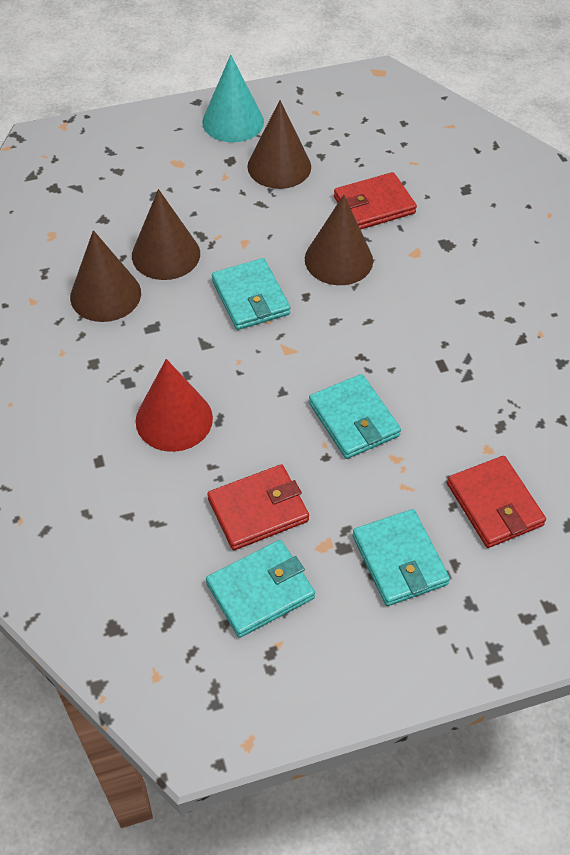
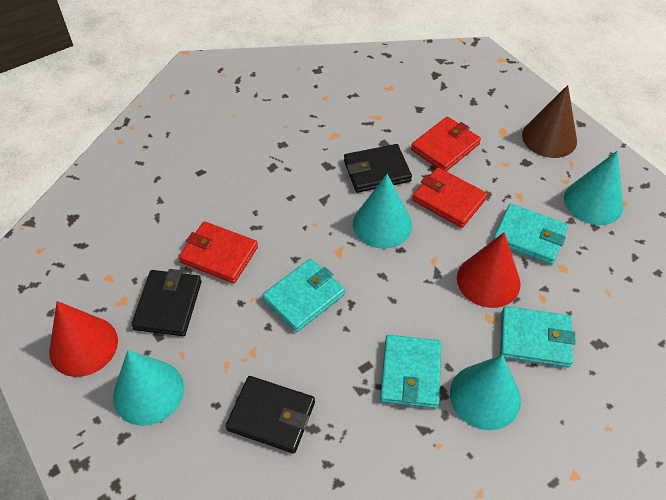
black wallet: none = 0 -> [131,269,202,336] [225,376,315,453] [344,144,412,193] = 3
brown cone: [70,230,141,322] [132,189,200,280] [247,100,311,189] [305,195,373,285] = 4 -> [522,85,577,158] = 1
red cone: [136,359,213,452] = 1 -> [49,301,118,377] [457,232,521,308] = 2
turquoise cone: [202,55,264,142] = 1 -> [113,350,184,426] [353,174,412,249] [450,355,521,430] [564,151,623,225] = 4

